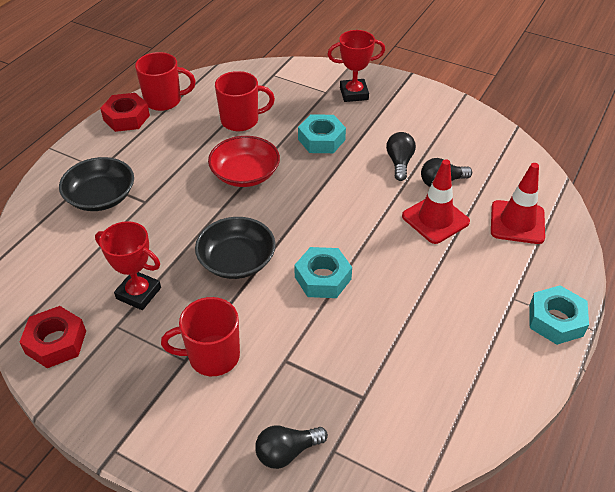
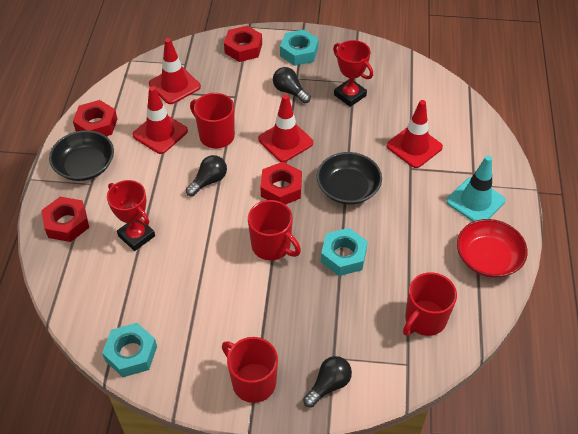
red mug: [135,52,196,111] [161,297,240,376] [215,71,275,131] = 3 -> [190,93,235,149] [222,337,278,403] [248,200,301,260] [403,272,457,336] = 4
red nut: [19,306,86,368] [100,93,150,132] = 2 -> [41,197,89,242] [73,100,117,136] [224,26,262,62] [261,162,302,205] = 4
red traffic cone: [402,159,470,244] [491,163,545,244] = 2 -> [132,86,188,154] [149,38,201,104] [258,94,313,162] [387,100,443,168] = 4
turquoise traffic cone: none = 0 -> [446,155,505,222] = 1

